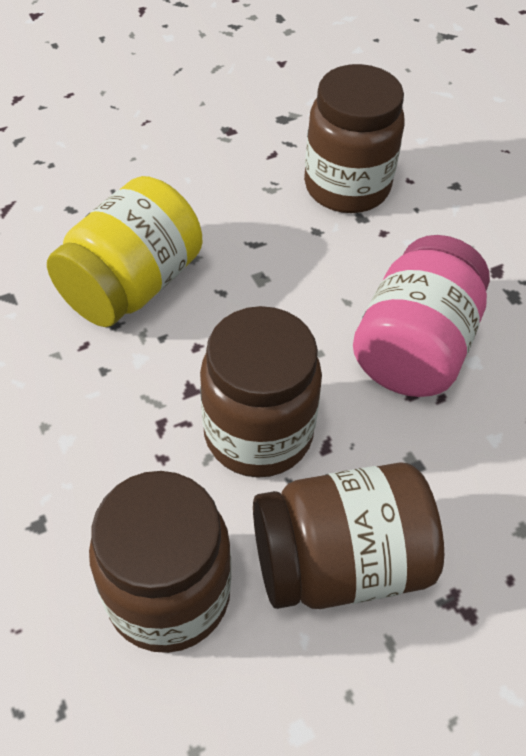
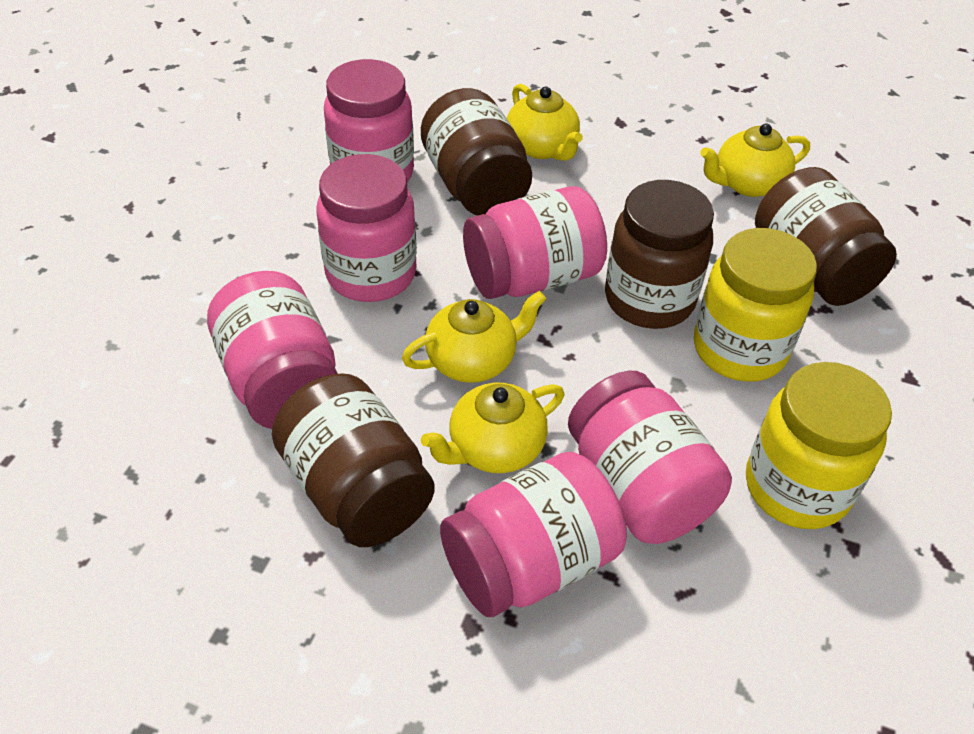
pink jar: [353,235,490,397] = 1 -> [207,271,338,429] [317,154,417,302] [324,59,414,182] [440,452,627,617] [463,186,607,299] [568,371,732,544] = 6
yellow jar: [47,176,203,327] = 1 -> [694,228,817,382] [746,362,892,529] = 2
yellow teapot: none = 0 -> [402,291,546,383] [421,383,564,473] [507,84,583,161] [700,124,810,197] = 4

